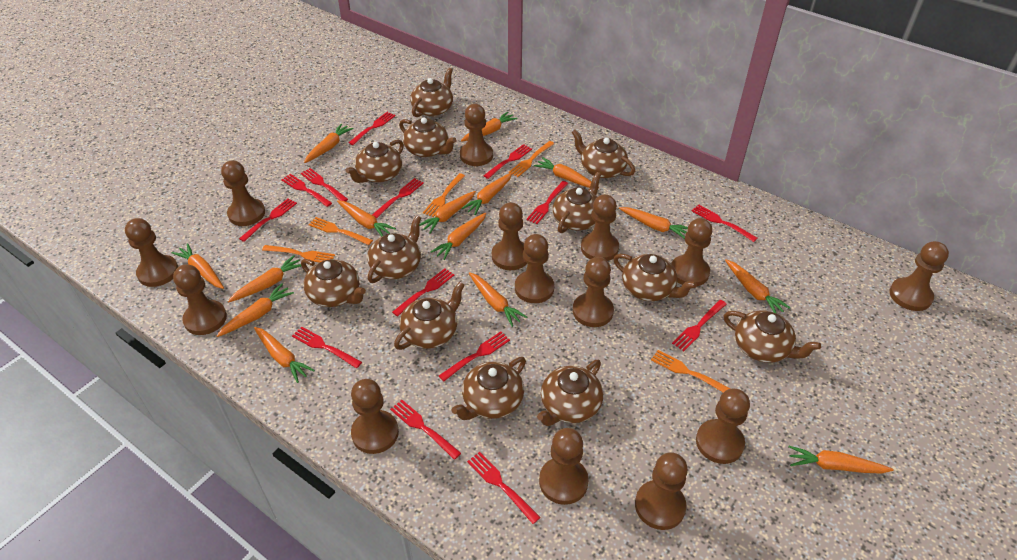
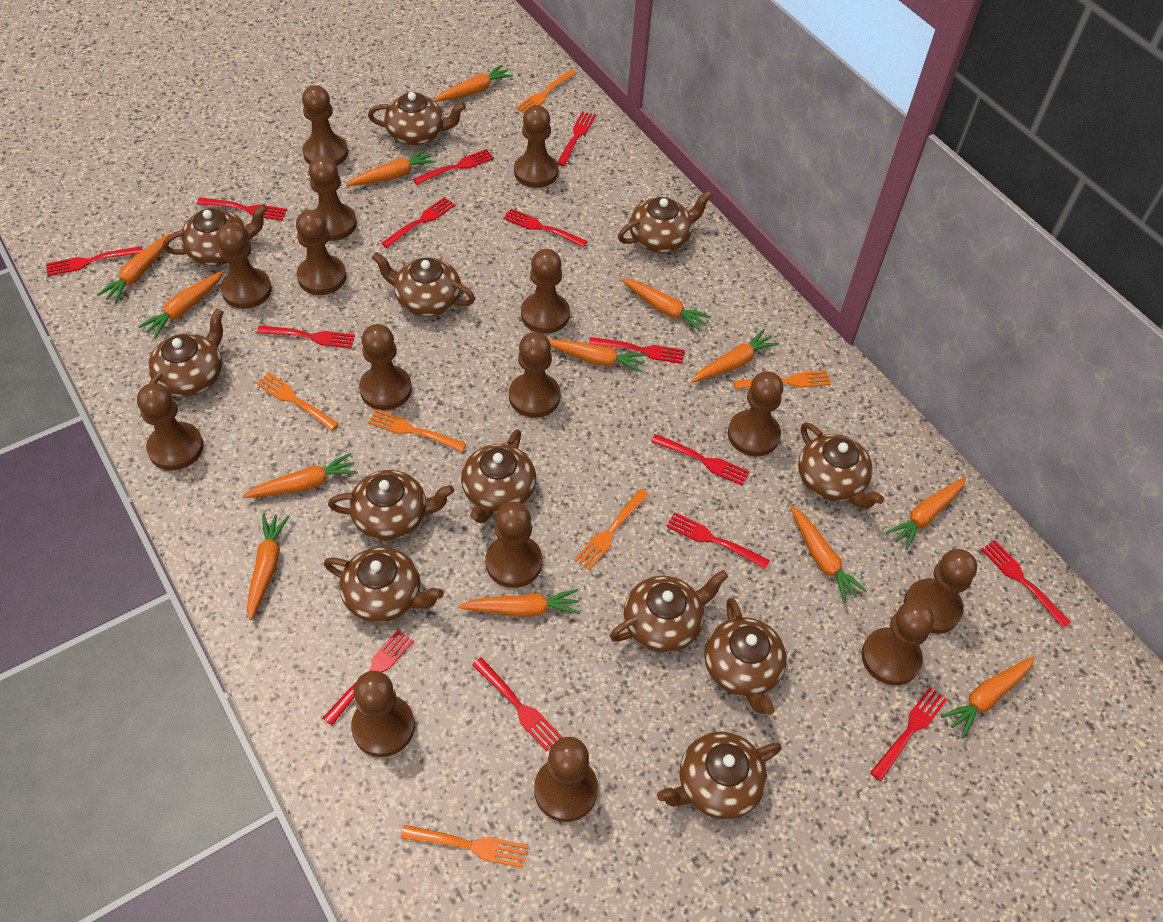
brown pawn: [125,218,178,287] [173,264,227,335] [221,160,265,226] [351,379,399,454] [460,104,493,166] [492,202,527,270] [515,234,554,303] [539,428,589,505] [573,257,614,327] [581,194,619,261] [635,452,688,530] [671,218,712,286] [696,389,750,464] [889,241,949,311] = 14 -> [137,383,204,470] [216,223,272,309] [296,210,347,295] [302,85,348,166] [309,156,357,241] [351,671,415,757] [359,324,412,410] [486,501,542,588] [509,332,560,418] [514,105,558,188] [521,249,570,334] [534,737,598,822] [728,371,783,456] [862,600,934,685] [904,549,977,634] = 15
orange carrot: [172,243,224,289] [217,283,294,337] [228,255,301,302] [254,327,315,383] [304,124,354,163] [337,200,396,236] [419,191,476,234] [431,213,487,260] [461,112,518,142] [462,172,512,215] [469,272,527,327] [534,157,599,188] [619,207,688,239] [725,259,791,314] [789,446,894,474] = 15 -> [97,234,171,304] [138,271,223,338] [242,453,358,498] [247,514,290,620] [346,149,436,186] [434,65,513,102] [458,589,580,617] [549,339,646,373] [621,278,711,332] [692,329,779,382] [790,506,867,603] [886,477,966,550] [941,657,1034,738] = 13
orange fork: [262,245,335,263] [308,217,373,245] [423,173,465,217] [509,141,554,177] [651,350,731,393] = 5 -> [256,372,339,431] [368,409,467,452] [401,825,528,868] [516,69,576,113] [574,489,649,570] [734,370,831,389] = 6

